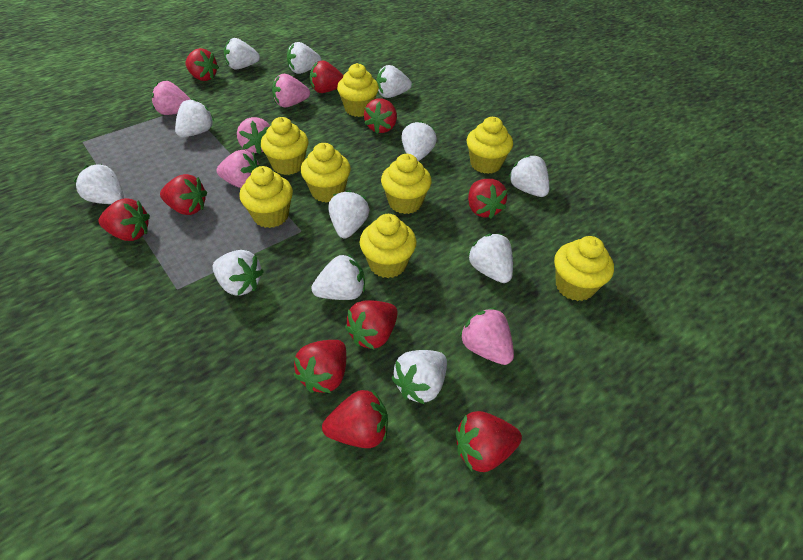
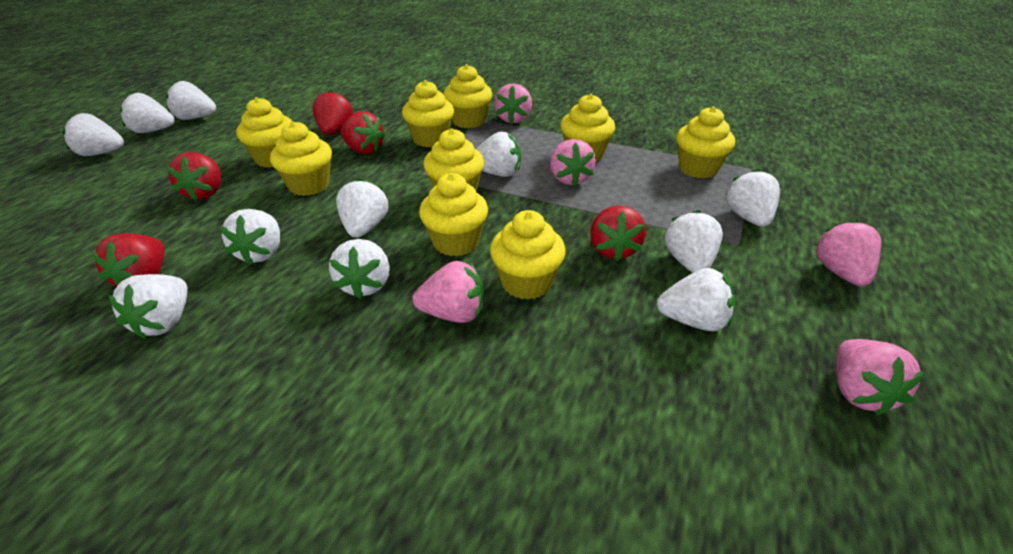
red strawberry: [99,198,150,241] [160,174,207,215] [185,48,219,81] [294,340,346,393] [310,60,344,93] [322,390,388,448] [345,300,398,349] [364,99,397,134] [456,411,522,472] [468,179,507,219] = 10 -> [91,233,164,287] [167,152,221,201] [312,90,353,135] [340,111,386,154] [590,205,646,261] = 5
white strawberry: [74,164,124,204] [175,99,214,137] [213,250,264,296] [224,38,260,69] [287,42,321,74] [311,254,365,300] [328,190,369,238] [376,65,412,98] [391,350,447,404] [401,121,437,161] [468,234,513,283] [509,155,549,197] = 12 -> [63,113,124,156] [108,274,187,339] [120,93,174,133] [166,81,216,120] [220,209,280,265] [329,239,390,299] [336,178,388,238] [476,132,521,177] [657,268,735,331] [665,210,723,273] [726,169,780,227] = 11
yellow cupcake: [239,166,293,228] [261,117,308,175] [301,143,351,203] [337,63,379,117] [360,214,416,278] [381,154,432,214] [467,117,513,174] [554,236,614,301] = 8 -> [236,97,292,168] [270,121,332,196] [402,80,454,147] [419,173,488,256] [423,128,484,191] [444,64,492,128] [490,210,566,300] [560,94,615,161] [676,106,735,179] = 9

